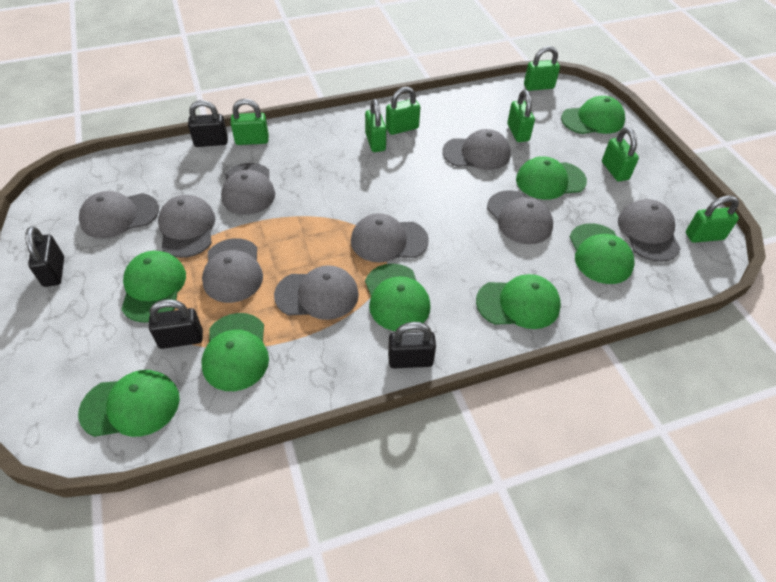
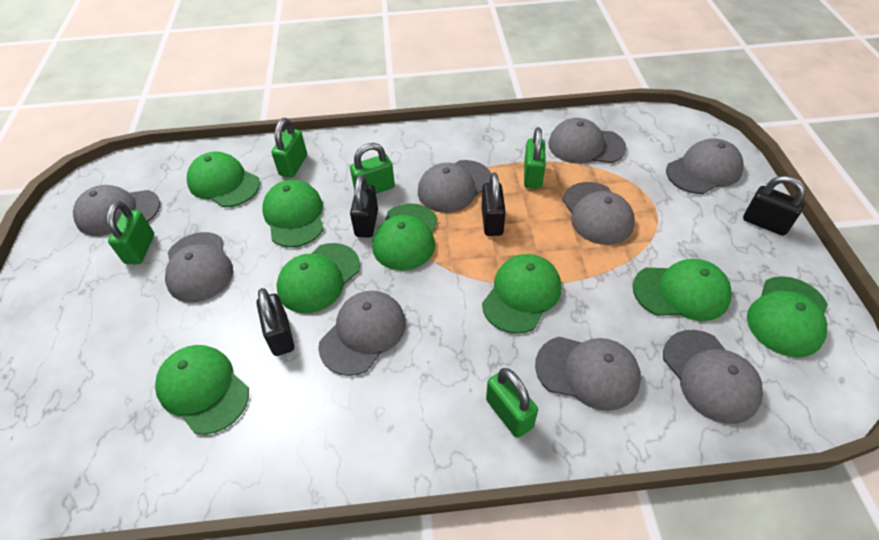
green padlock: [231,99,269,145] [365,99,386,152] [386,87,420,135] [507,90,535,142] [524,46,560,91] [602,127,639,182] [686,195,739,243] = 7 -> [106,201,154,264] [271,118,307,178] [350,143,395,194] [486,368,538,438] [524,127,546,189] = 5

